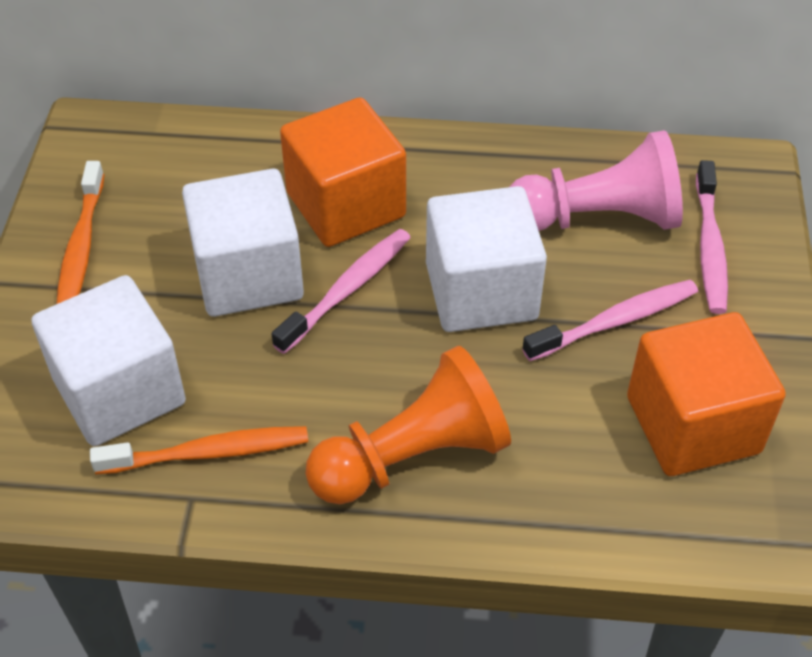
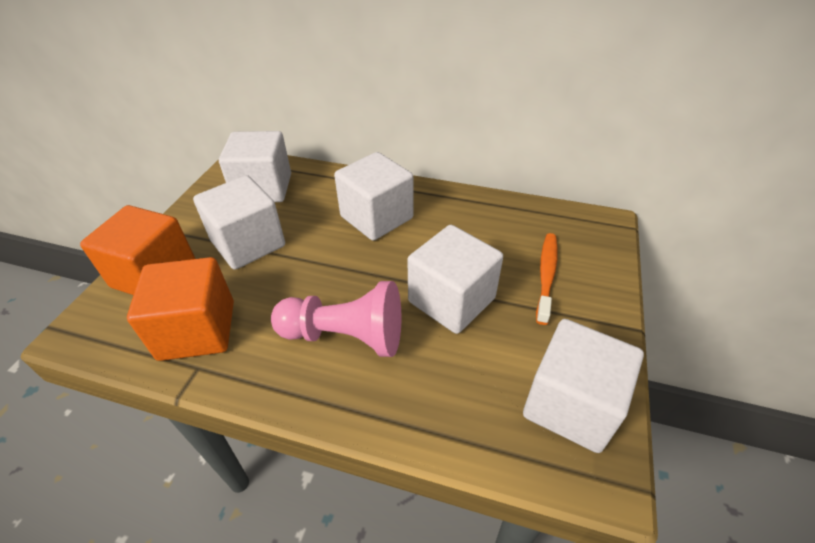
orange pawn: [305,346,511,504] = 1 -> none = 0
orange toothbrush: [57,161,104,304] [90,426,308,474] = 2 -> [536,233,558,325] = 1
pink toothbrush: [272,229,411,354] [522,280,698,361] [696,160,728,314] = 3 -> none = 0
white cube: [31,275,186,446] [182,169,304,317] [426,186,547,332] = 3 -> [193,175,285,270] [219,131,291,202] [334,152,413,241] [407,225,503,334] [523,319,644,453] = 5

